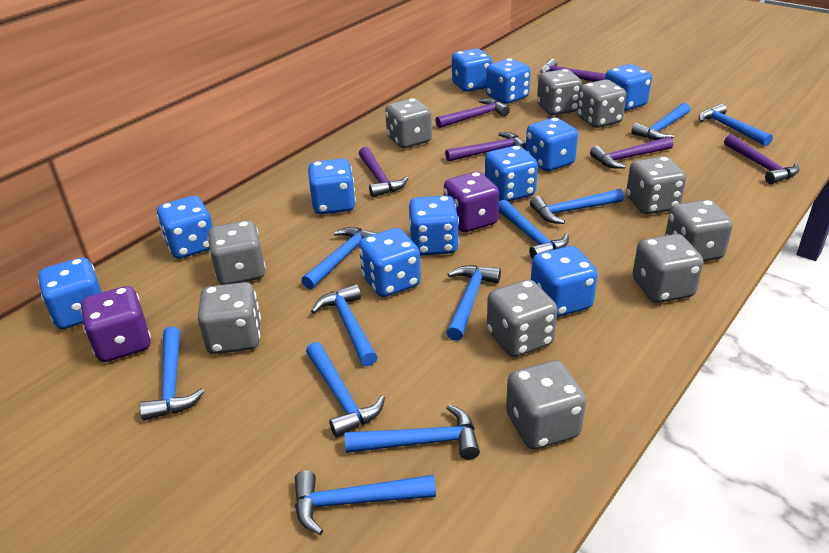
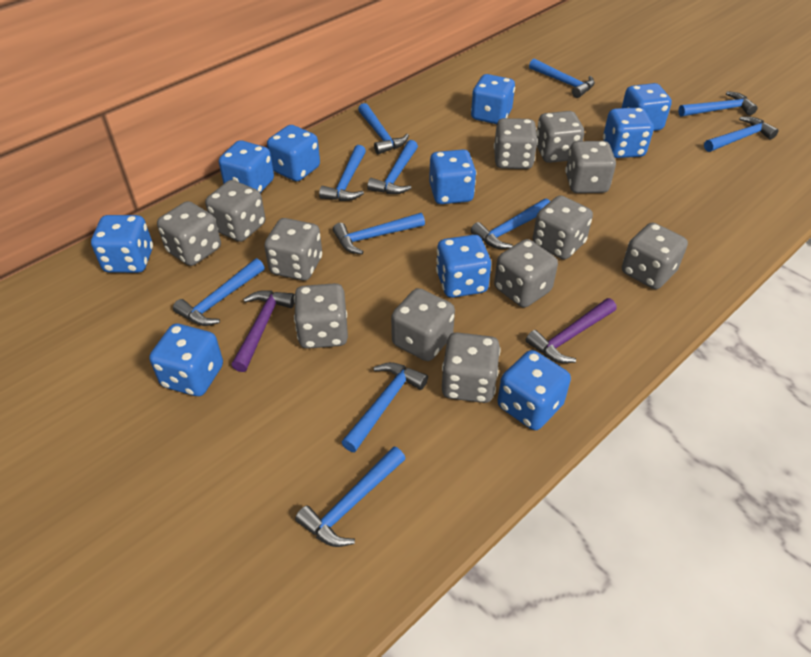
blue dice: [38,257,102,329] [157,196,213,259] [308,159,356,214] [359,228,421,297] [409,195,459,256] [452,48,492,92] [485,145,538,202] [486,58,530,104] [526,118,578,171] [531,246,598,317] [605,64,652,111] = 11 -> [91,215,153,273] [149,324,223,396] [219,140,274,193] [267,125,320,181] [429,149,476,204] [436,235,491,298] [471,74,515,124] [498,350,571,430] [603,107,654,158] [622,83,672,131] = 10
grey dice: [198,282,261,354] [207,220,266,285] [385,98,432,148] [487,279,557,357] [506,360,586,449] [537,69,582,115] [577,79,626,128] [626,156,686,214] [633,234,704,303] [665,200,733,261] = 10 -> [157,201,221,266] [205,180,266,242] [264,218,322,281] [294,283,348,349] [391,288,455,361] [442,332,500,403] [494,118,538,169] [494,239,558,308] [533,195,593,259] [537,111,584,163] [565,141,616,193] [622,222,688,289] = 12
purple dice: [80,286,151,362] [444,172,499,232] = 2 -> none = 0
purple hammer: [359,147,409,197] [435,99,510,128] [445,132,526,162] [540,59,606,82] [590,137,673,169] [724,134,800,184] = 6 -> [231,290,295,372] [526,298,617,363] = 2

